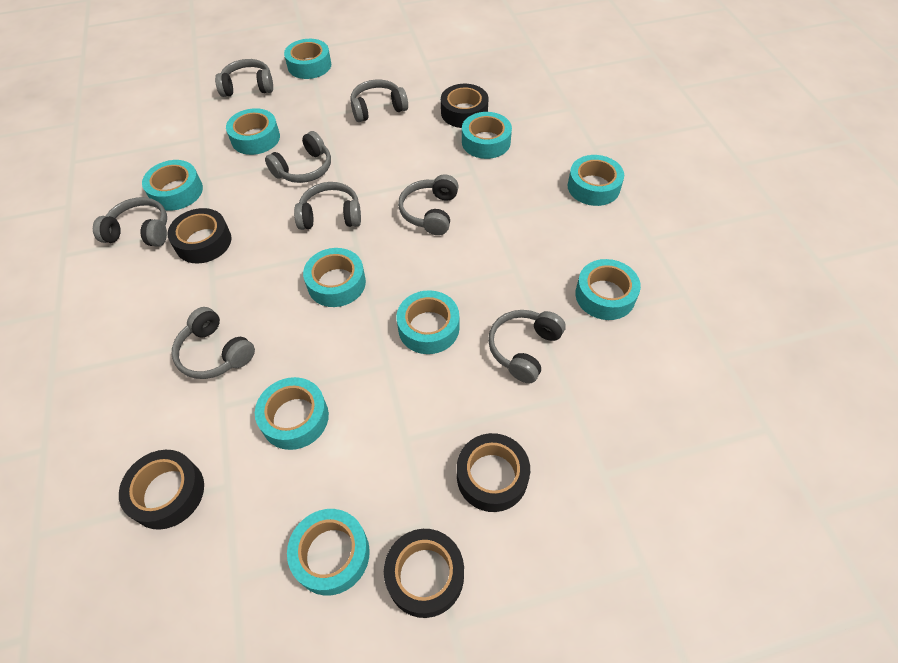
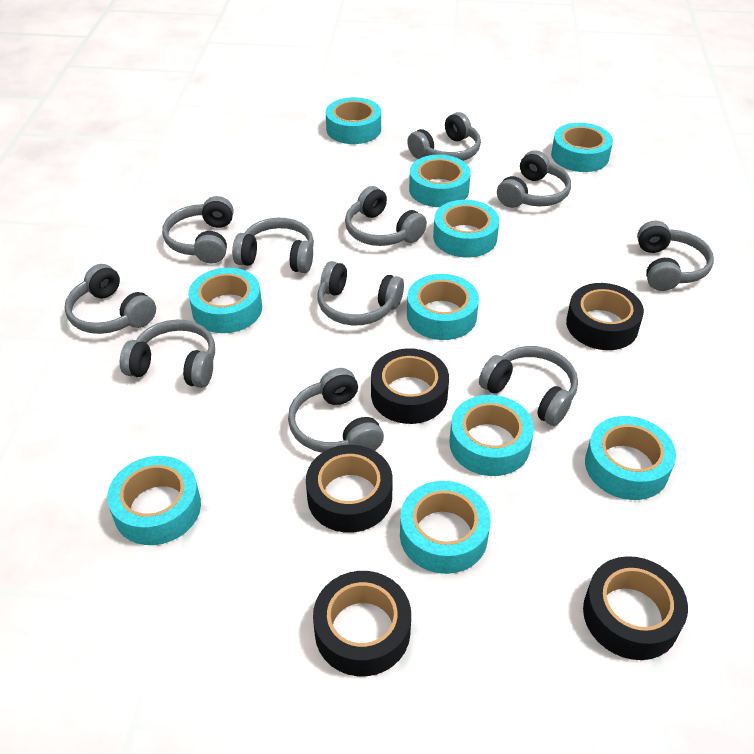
grey headphones: [93,197,167,247] [172,307,255,379] [215,59,273,97] [265,131,331,183] [294,182,361,230] [350,79,408,122] [398,174,459,235] [488,310,566,383] = 8 -> [65,264,156,334] [120,319,215,388] [162,196,234,264] [232,218,314,273] [288,368,384,453] [318,261,404,326] [345,186,427,246] [407,112,481,161] [479,346,578,426] [497,150,571,208] [637,221,714,291] = 11

